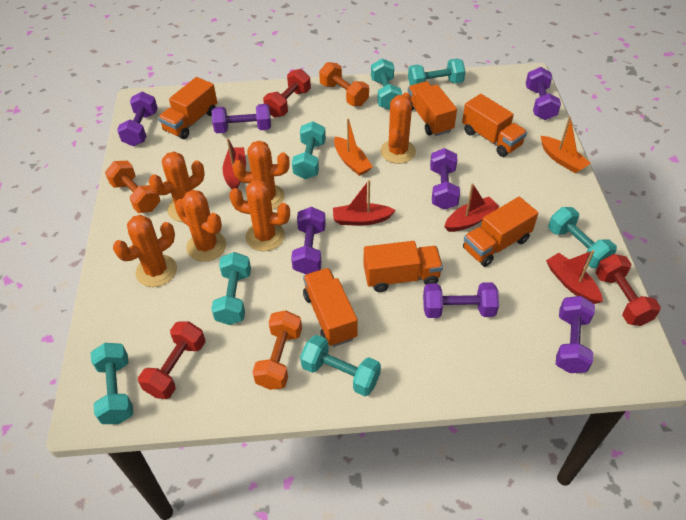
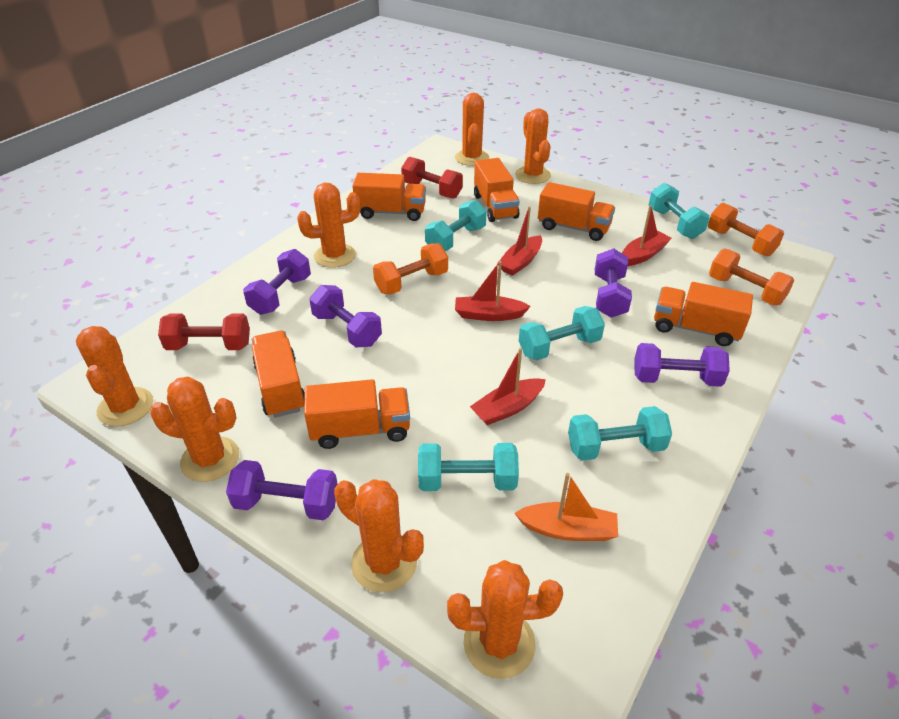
orange boat: [334,118,373,176] [541,116,591,173] = 2 -> [514,473,618,541] = 1
orange cactus: [113,215,177,287] [149,152,205,222] [175,190,226,262] [229,180,290,251] [233,141,290,210] [380,93,416,164] = 6 -> [76,326,153,427] [150,376,239,482] [297,183,360,268] [334,479,424,593] [447,560,563,679] [455,93,489,166] [515,108,551,184] = 7
purple dumbbell: [117,92,158,146] [212,104,271,133] [291,207,326,274] [423,282,499,318] [430,148,460,210] [526,67,561,120] [556,296,595,373] = 7 -> [226,460,338,521] [243,249,311,315] [309,285,382,347] [595,248,632,318] [635,343,730,387] = 5
red dumbbell: [138,322,205,399] [263,69,311,117] [596,254,661,326] = 3 -> [158,313,250,350] [401,157,463,199] = 2
turquoise dumbbell: [91,343,133,424] [211,252,251,325] [292,121,326,179] [300,335,381,396] [371,58,402,110] [408,59,466,86] [548,207,617,268] = 7 -> [418,443,519,491] [425,200,487,251] [519,306,605,360] [568,406,672,461] [648,183,710,239] = 5

